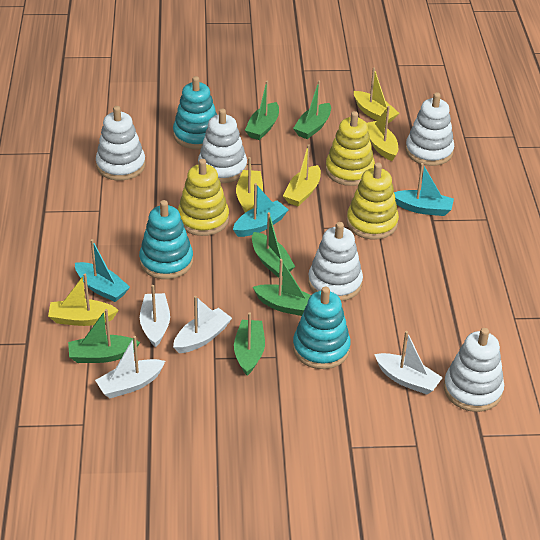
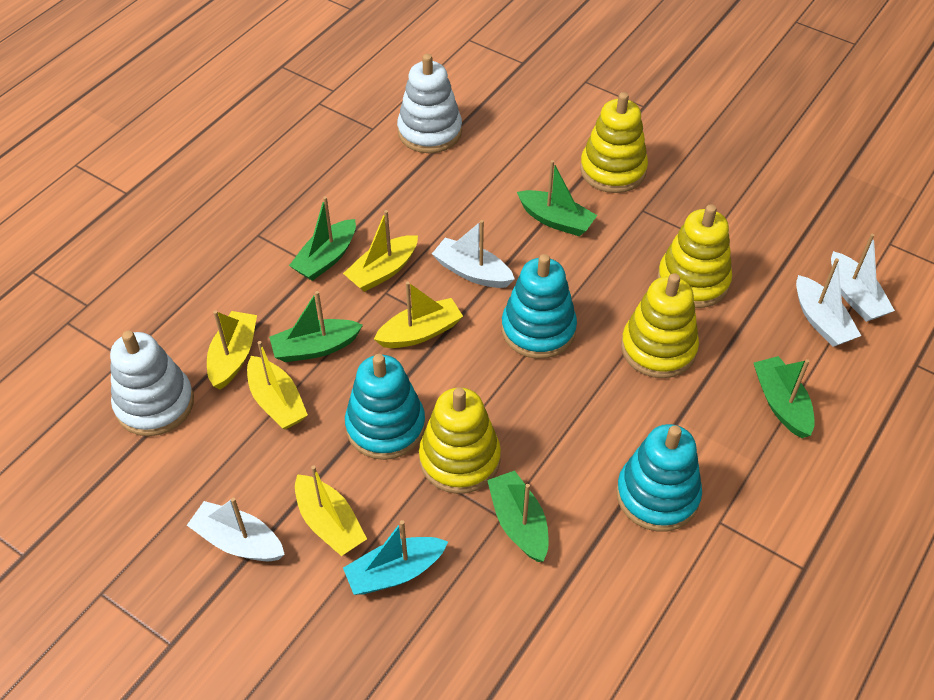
green boat: [68,309,140,363] [234,312,265,376] [245,81,279,140] [252,212,295,278] [253,259,311,316] [293,81,331,139] = 6 -> [269,291,363,362] [289,196,356,281] [487,470,549,562] [517,160,597,236] [754,356,815,438] = 5
turquoise boat: [75,239,130,302] [233,183,288,237] [394,163,454,216] = 3 -> [343,520,448,595] = 1
white stacking toy: [96,106,146,181] [198,109,247,183] [308,222,363,301] [405,92,454,166] [444,328,504,412] = 5 -> [110,331,194,436] [397,54,462,153] = 2
yellow stacking toy: [178,159,229,236] [325,111,375,186] [347,163,399,239] = 3 -> [419,387,501,494] [580,92,648,193] [621,273,699,378] [657,204,732,308] = 4

